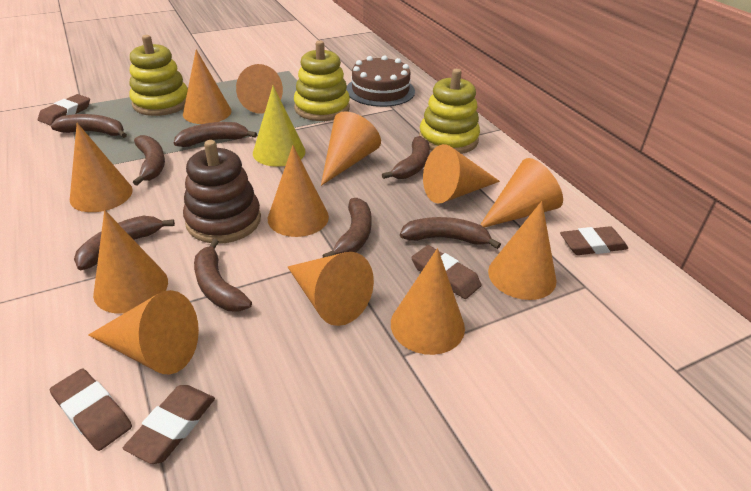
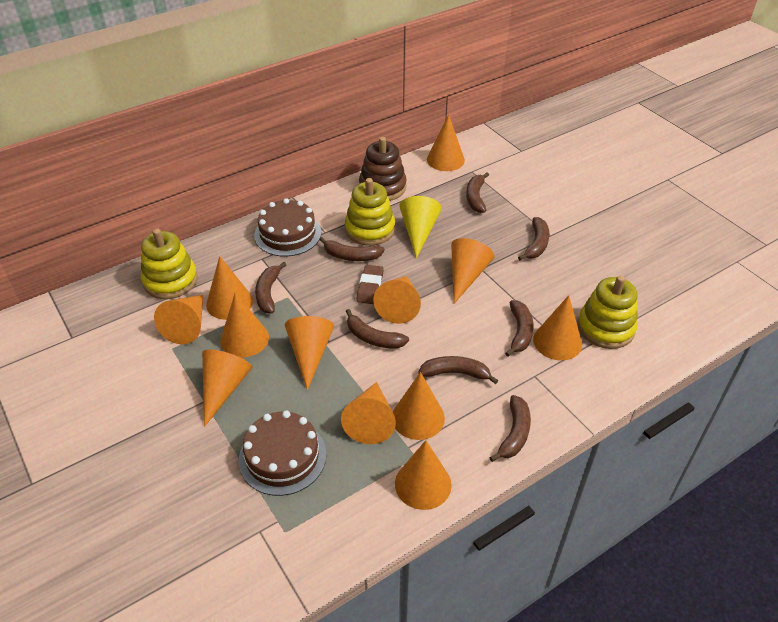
brown cake: [346,55,415,107] = 1 -> [239,411,326,496] [254,198,321,257] = 2
brown eraser: [38,94,90,125] [50,369,132,451] [123,385,215,464] [411,245,481,299] [560,226,628,255] = 5 -> [356,265,384,304] = 1

